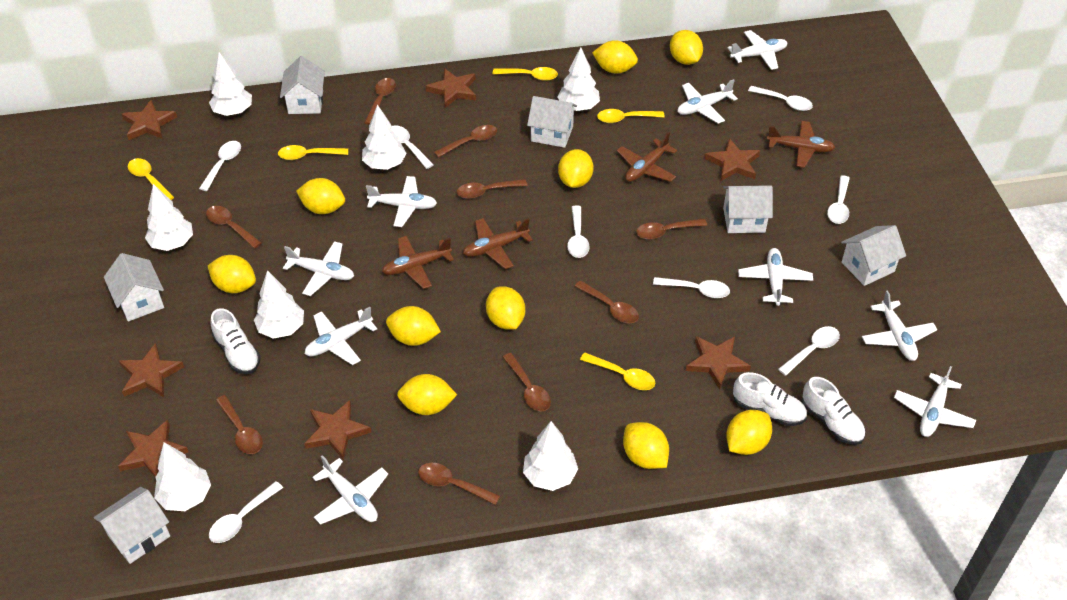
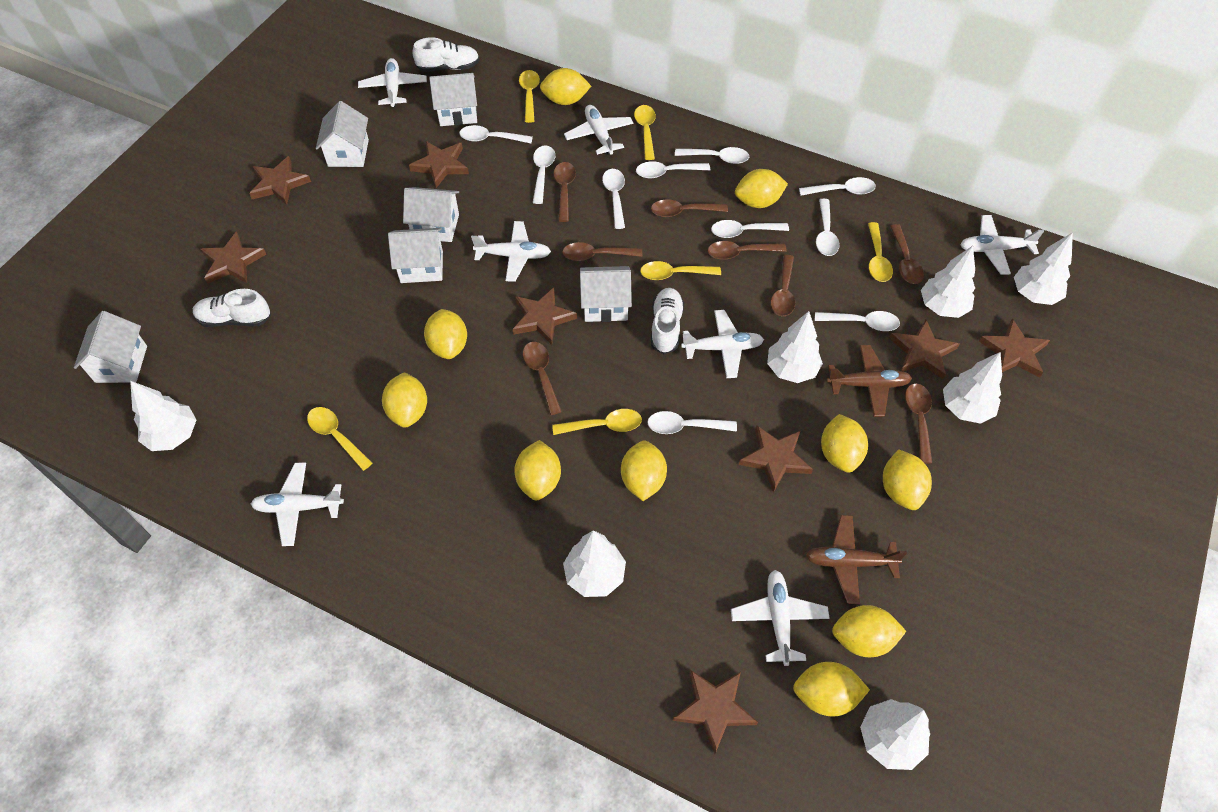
brown plane: [382,236,454,289] [463,218,533,269] [617,132,677,182] [767,121,835,168] = 4 -> [805,515,907,604] [827,345,912,417] = 2
brown spoon: [206,206,261,248] [216,395,263,454] [365,78,396,125] [418,463,500,505] [434,125,497,158] [457,179,527,199] [503,353,551,411] [574,281,639,323] [636,219,707,239] = 9 -> [523,342,562,415] [553,162,576,222] [562,242,642,261] [651,199,728,217] [708,241,787,260] [771,255,795,316] [890,224,924,284] [905,384,932,464] = 8
brown star: [118,420,188,477] [119,343,184,397] [122,100,177,140] [304,400,371,460] [425,69,476,108] [686,336,751,390] [705,138,760,181] = 7 -> [201,231,266,284] [249,156,311,205] [409,141,469,188] [513,287,577,345] [673,670,758,754] [739,425,813,493] [889,320,959,379] [979,319,1050,378] = 8
white plane: [283,241,354,296] [305,307,377,365] [312,455,388,525] [366,176,437,227] [677,79,738,124] [728,30,787,70] [738,248,813,306] [862,291,937,361] [894,366,976,437] = 9 -> [251,462,344,546] [358,58,427,107] [471,221,551,282] [564,105,634,155] [681,310,764,378] [731,570,830,666] [960,215,1044,275] = 7
white spoon: [199,141,241,191] [209,481,283,543] [391,126,434,169] [567,205,590,258] [653,277,730,298] [748,86,813,111] [778,326,840,376] [827,175,850,224] = 8 -> [459,125,533,143] [533,145,555,204] [602,169,625,229] [636,161,710,178] [647,411,737,434] [675,147,749,164] [711,220,789,238] [799,177,876,196] [815,311,900,331] [816,199,840,256] = 10
yellow spoon: [128,158,174,200] [278,145,348,160] [493,67,558,81] [580,352,655,390] [597,109,665,123] = 5 -> [307,407,372,471] [519,70,540,123] [552,409,642,435] [634,105,656,160] [640,261,721,280] [868,222,893,282] = 6

